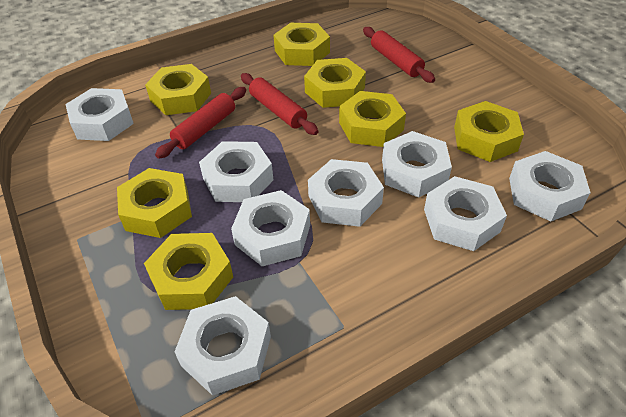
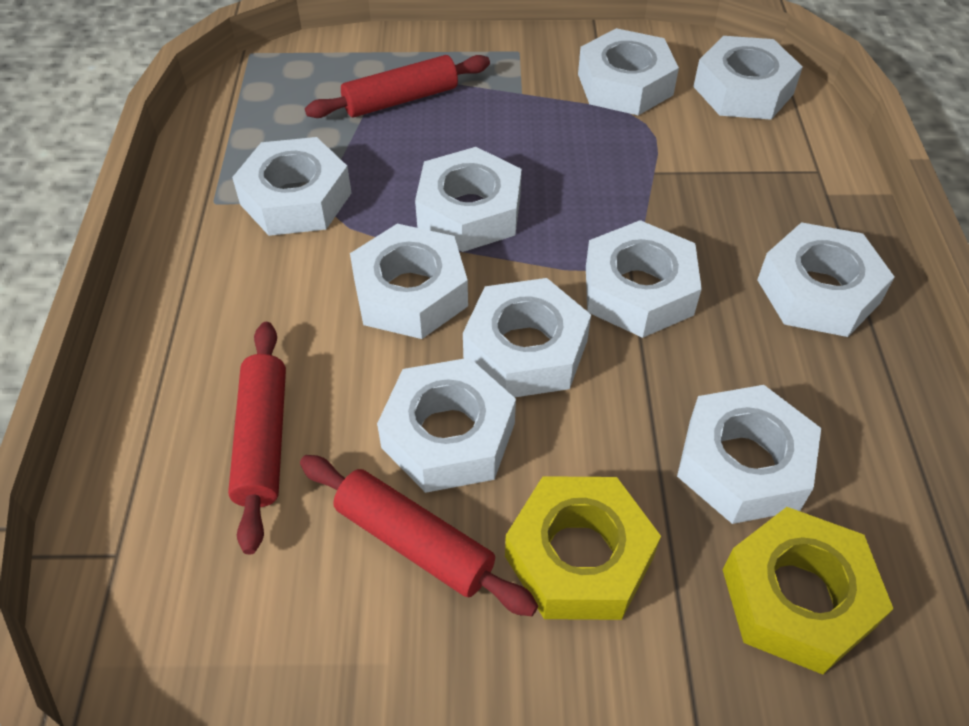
white nut: [65,88,134,141] [175,296,271,396] [199,141,273,202] [231,190,310,266] [308,159,384,227] [382,131,452,198] [424,176,507,251] [509,151,591,221] = 8 -> [232,137,352,236] [350,224,468,339] [377,358,516,493] [415,147,522,252] [463,278,591,398] [578,28,679,115] [586,220,702,338] [677,385,821,524] [693,36,803,120] [757,222,894,337] = 10
yellow nut: [117,168,192,238] [144,233,233,310] [145,64,211,115] [273,23,330,66] [304,58,366,108] [339,91,406,147] [454,101,524,162] = 7 -> [505,476,661,620] [722,507,894,675] = 2

